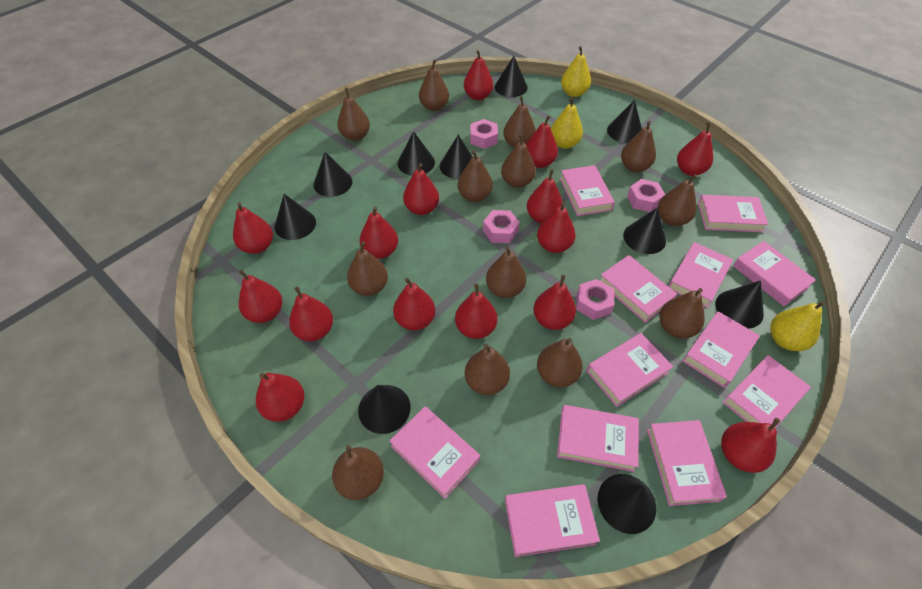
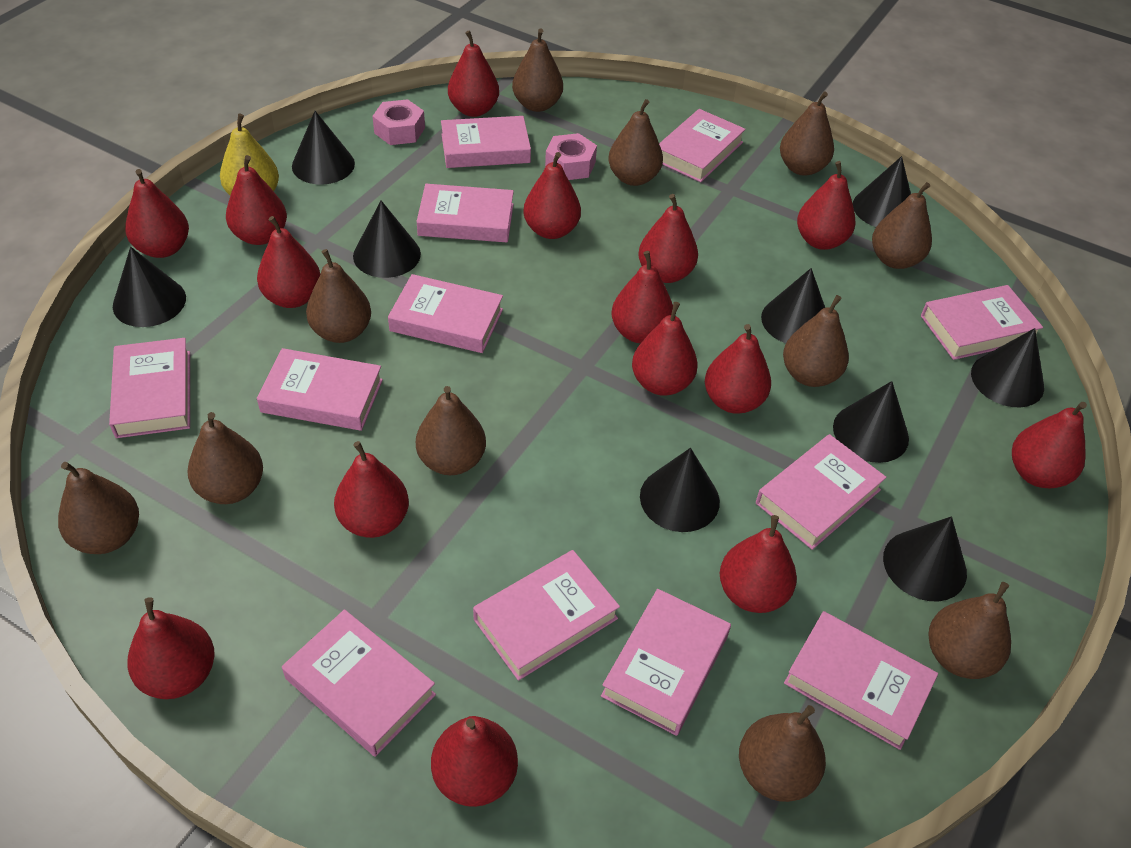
black cone: [274,194,316,240] [313,152,352,197] [358,385,411,434] [398,131,435,176] [440,135,473,179] [495,56,528,97] [598,474,656,534] [607,100,642,143] [623,207,666,254] [716,280,764,329] = 10 -> [113,247,186,327] [292,111,355,185] [353,201,421,278] [640,448,720,532] [761,268,825,343] [833,381,909,463] [853,156,911,227] [883,516,967,601] [971,328,1044,408] = 9
brown pear: [332,445,384,500] [337,88,370,141] [347,242,388,296] [419,59,449,111] [458,150,493,202] [465,344,510,395] [486,246,526,298] [501,134,536,188] [503,96,536,148] [537,338,583,387] [621,121,656,172] [658,174,697,226] [659,288,705,338] = 13 -> [58,462,139,554] [187,412,263,504] [306,249,371,343] [416,386,486,475] [512,28,563,112] [608,99,663,186] [739,705,826,802] [780,92,834,176] [783,295,849,387] [872,182,932,269] [928,582,1011,679] = 11
pink nut: [470,119,498,149] [483,210,520,243] [576,279,614,320] [627,179,665,212] = 4 -> [372,99,425,145] [545,133,597,180] = 2
yellow pear: [551,97,583,149] [561,46,591,97] [770,301,826,351] = 3 -> [220,114,279,195] = 1

